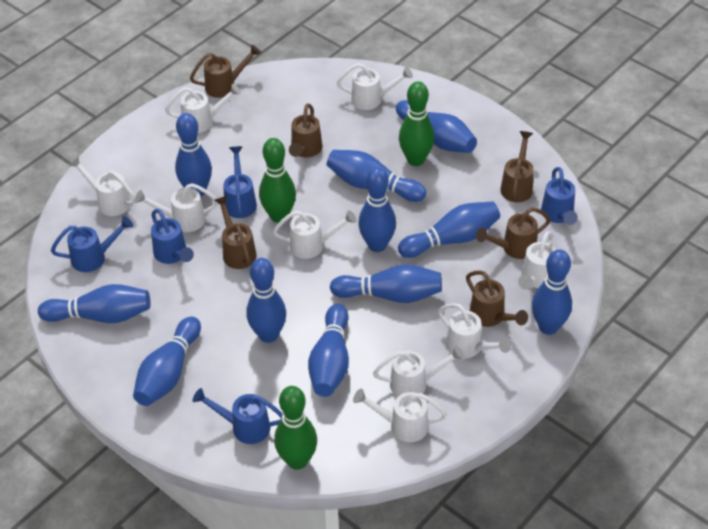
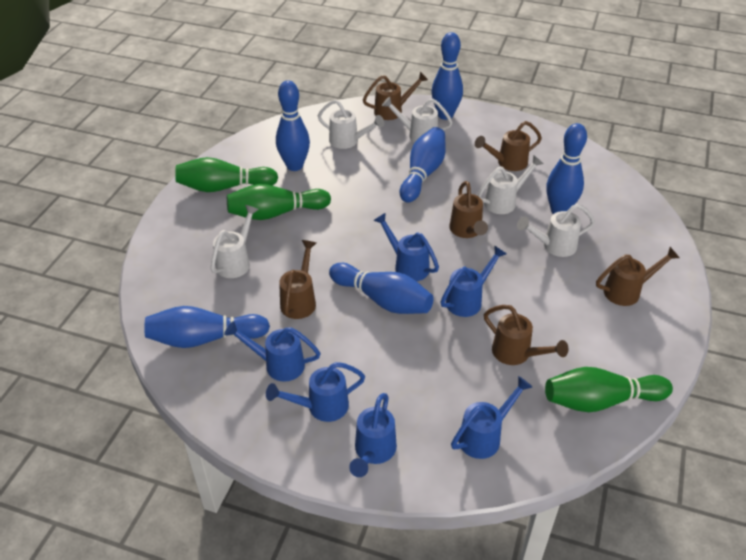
blue bowling pin: [38,284,151,323] [133,316,201,406] [175,113,212,197] [246,258,286,343] [308,304,349,397] [327,150,426,202] [330,264,442,303] [358,167,396,252] [396,100,477,153] [398,202,500,258] [532,249,572,335] = 11 -> [144,306,270,348] [276,80,310,171] [329,263,434,314] [400,127,446,203] [432,32,463,120] [547,123,587,214] = 6
blue watering can: [51,216,133,272] [151,209,194,264] [193,388,283,444] [223,146,257,218] [541,167,578,225] = 5 -> [224,321,321,382] [266,362,365,422] [349,393,397,477] [374,213,439,281] [440,245,507,317] [451,376,533,459] = 6
white watering can: [69,156,136,216] [135,183,218,232] [165,84,241,133] [273,210,357,259] [337,63,413,110] [353,389,447,442] [373,346,464,397] [438,303,511,359] [518,231,555,290] = 9 -> [210,205,259,278] [318,99,384,149] [382,97,453,143] [477,155,543,214] [517,204,595,257] = 5

